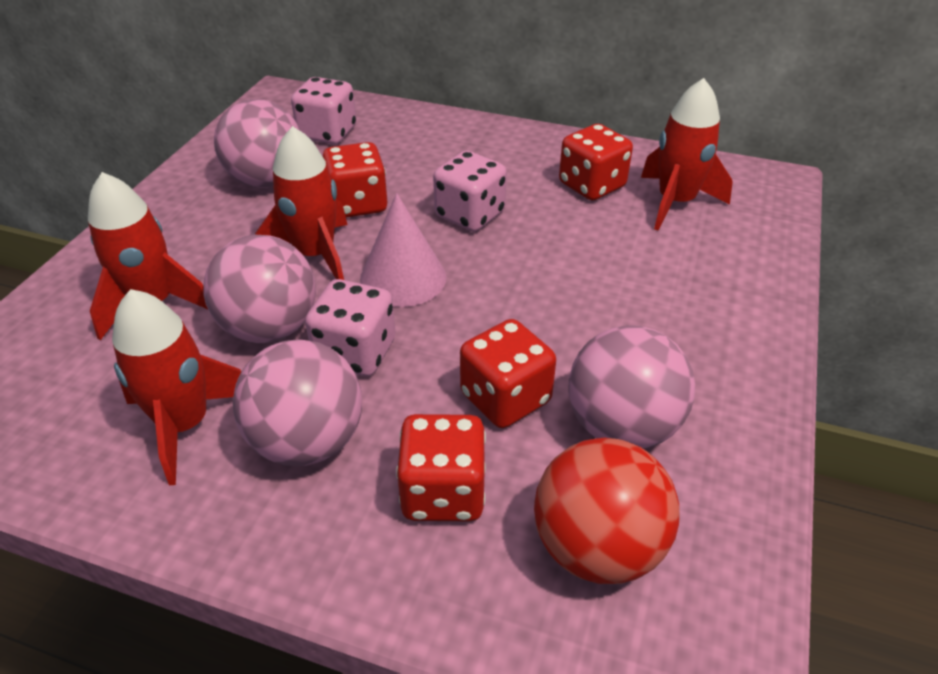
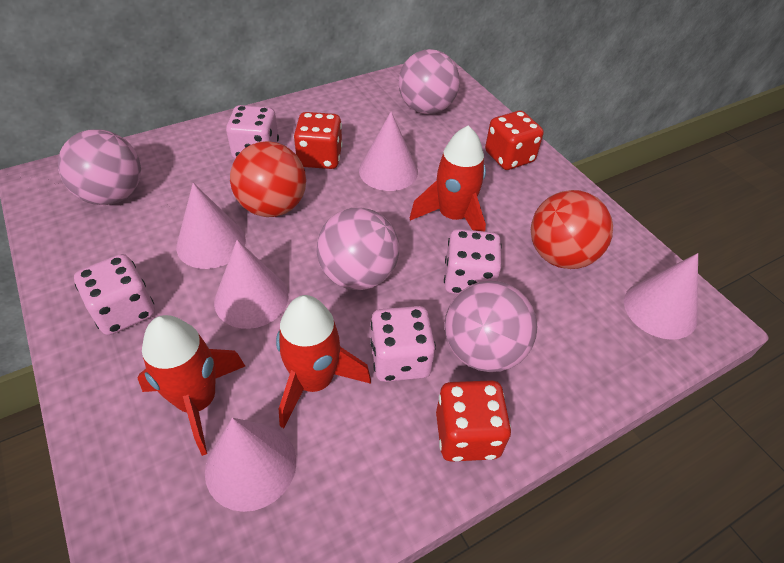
pink cone: [360,193,446,307] = 1 -> [176,183,246,269] [205,418,296,512] [214,240,289,329] [359,112,418,191] [624,253,698,340] = 5
pink dice: [291,77,356,144] [305,279,395,376] [433,151,507,232] = 3 -> [74,254,155,335] [226,105,279,159] [370,306,436,382] [444,229,502,294] = 4
red ball: [534,438,680,584] = 1 -> [230,141,306,217] [531,190,613,269] = 2
red dice: [323,142,387,218] [396,414,486,521] [460,319,556,428] [559,124,633,200] = 4 -> [294,112,342,169] [436,380,511,462] [485,111,543,170] = 3
red rocket: [88,172,208,341] [112,289,242,485] [255,126,347,280] [641,78,733,231] = 4 -> [137,315,245,456] [276,295,371,428] [410,125,486,232] = 3

